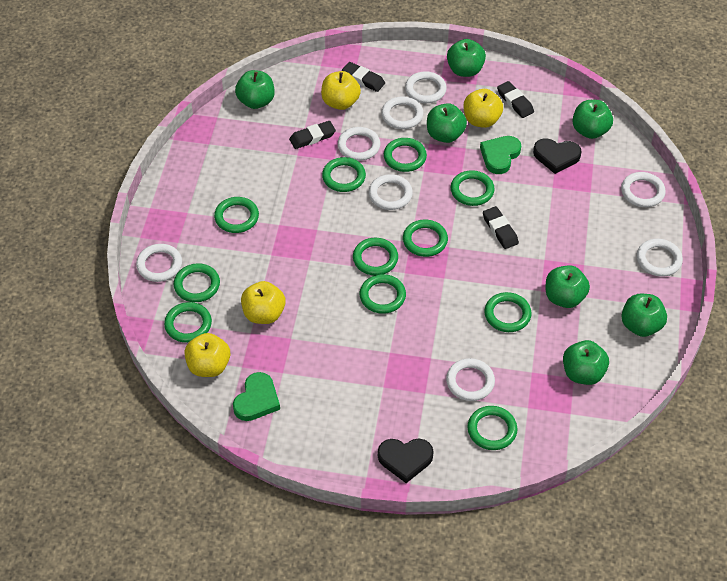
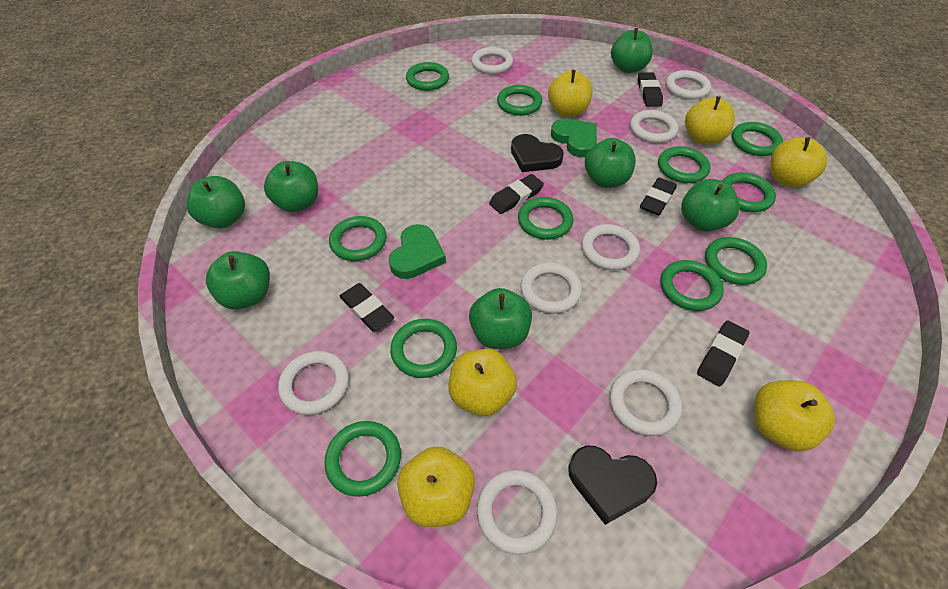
black eraser: [289,121,336,149] [342,62,385,92] [483,206,519,249] [497,81,534,118] = 4 -> [340,283,394,331] [489,174,544,214] [638,72,663,107] [640,177,677,215] [697,320,749,387] = 5
yellow apple: [184,333,230,377] [241,281,285,324] [321,71,361,110] [464,89,503,128] = 4 -> [397,446,475,527] [449,349,517,416] [548,70,593,117] [685,96,735,145] [754,380,835,452] [770,137,827,187] = 6

